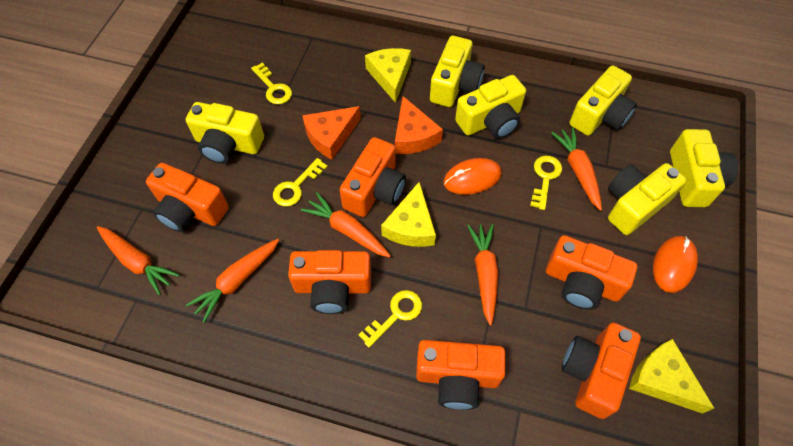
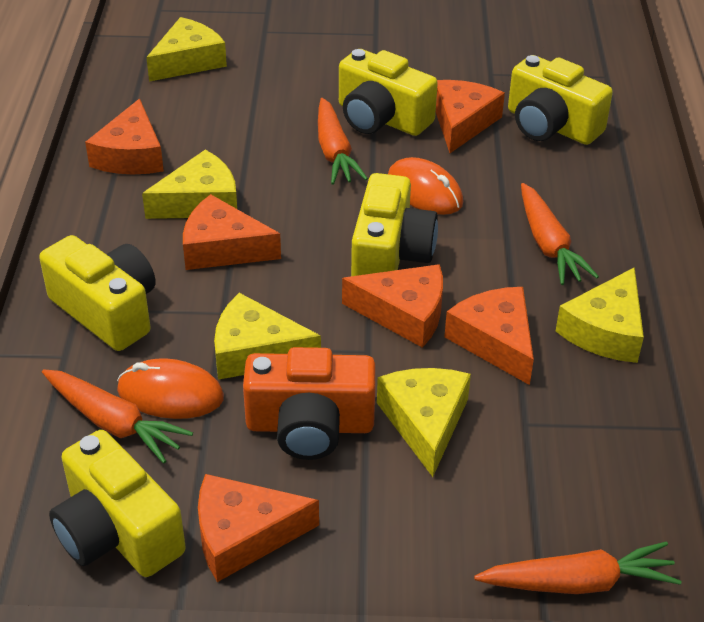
orange camera: [146,163,229,232] [288,250,371,314] [340,137,406,217] [416,340,505,410] [546,235,637,310] [562,323,641,419] = 6 -> [243,347,375,460] = 1
orange carrot: [97,226,179,295] [186,239,279,323] [301,192,391,258] [467,224,498,325] [552,127,602,211] = 5 -> [42,369,193,463] [318,98,368,185] [474,541,682,594] [521,183,599,285] = 4
orange cheese: [302,106,361,160] [395,96,443,154] = 2 -> [85,99,164,175] [183,194,281,270] [198,474,319,582] [342,264,443,348] [436,80,505,153] [444,287,534,385] = 6
yellow camera: [186,102,264,164] [430,36,485,107] [455,75,526,139] [569,65,637,136] [608,163,686,235] [670,129,738,207] = 6 -> [39,235,156,351] [49,430,186,577] [339,49,438,136] [351,173,438,276] [508,55,613,145] = 5
yellow cheese: [365,48,411,103] [381,182,436,247] [629,339,714,414] = 3 -> [142,149,237,219] [146,17,227,82] [214,293,321,380] [377,368,471,477] [556,267,644,363] = 5
yellow key: [251,62,292,104] [273,158,328,207] [359,290,422,348] [530,156,562,210] = 4 -> none = 0

